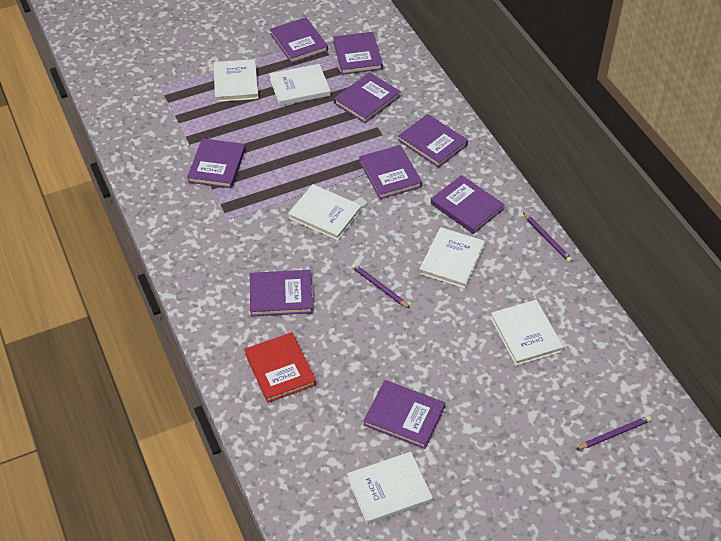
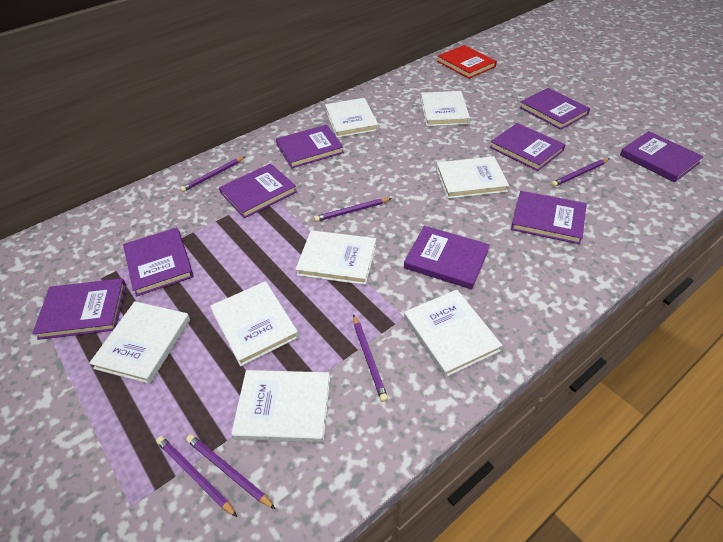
purple pencil: [351,263,410,308] [523,212,572,262] [575,416,651,450] = 3 -> [156,436,237,517] [180,157,245,192] [186,434,275,509] [314,198,392,222] [353,314,388,402] [551,159,609,187] = 6
white book: [213,59,258,102] [269,64,331,106] [288,184,362,240] [347,452,433,525] [419,227,485,289] [490,300,563,366] = 6 -> [89,301,190,384] [210,281,299,366] [231,370,330,443] [295,230,376,285] [325,98,379,138] [404,290,502,377] [421,91,470,126] [436,156,509,199] = 8

